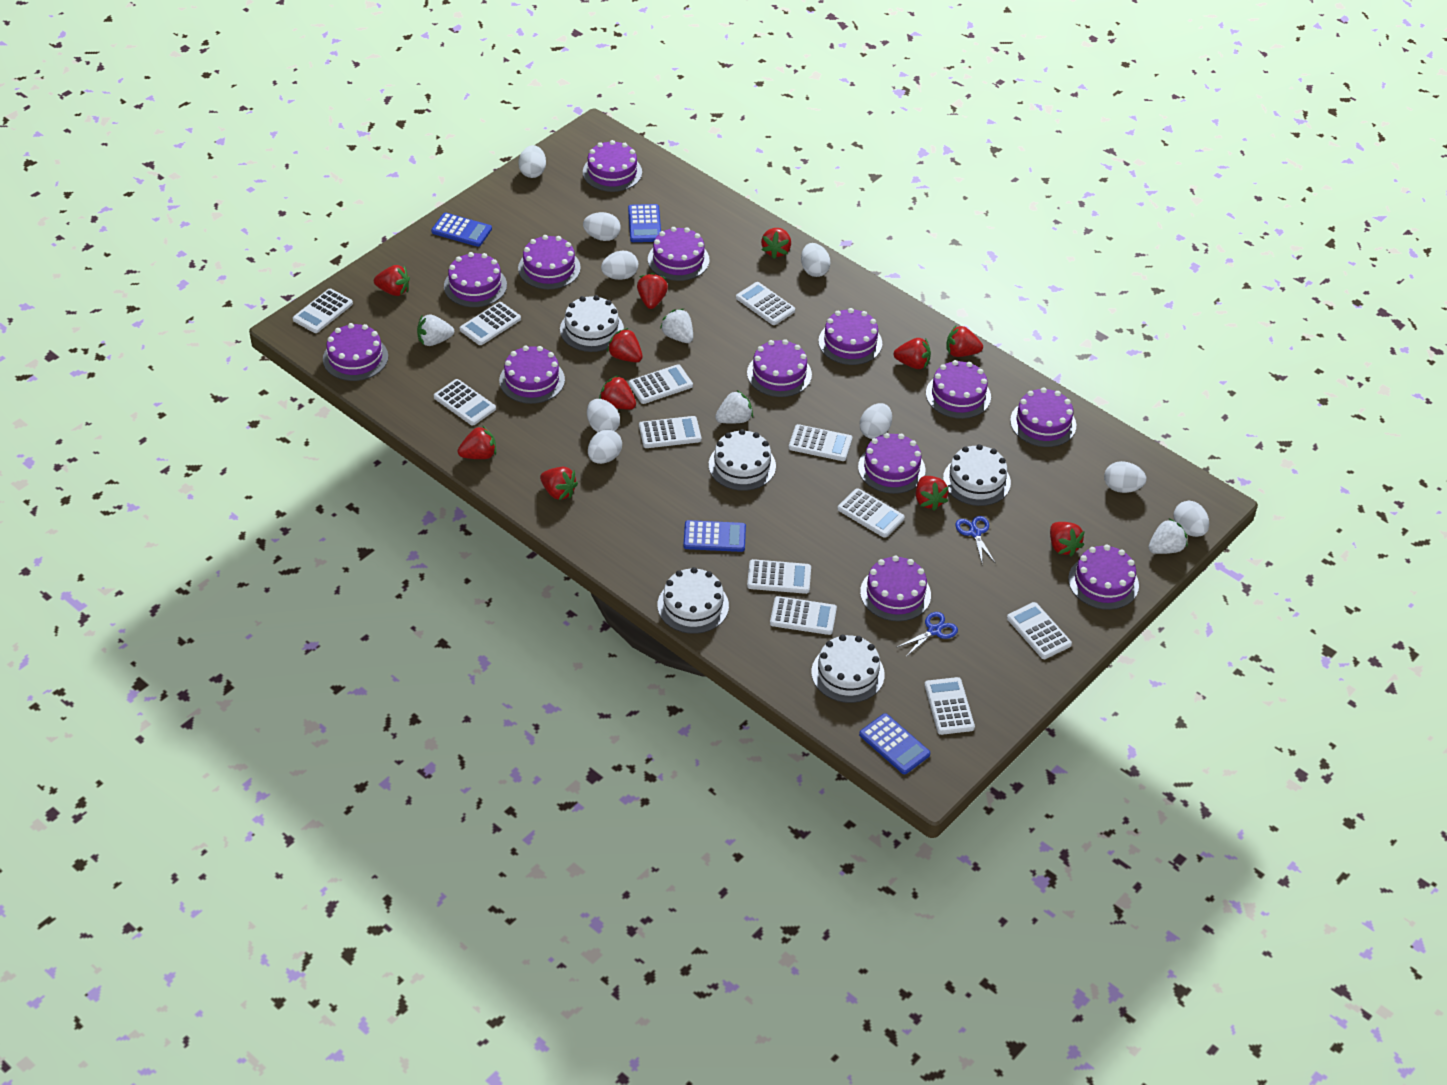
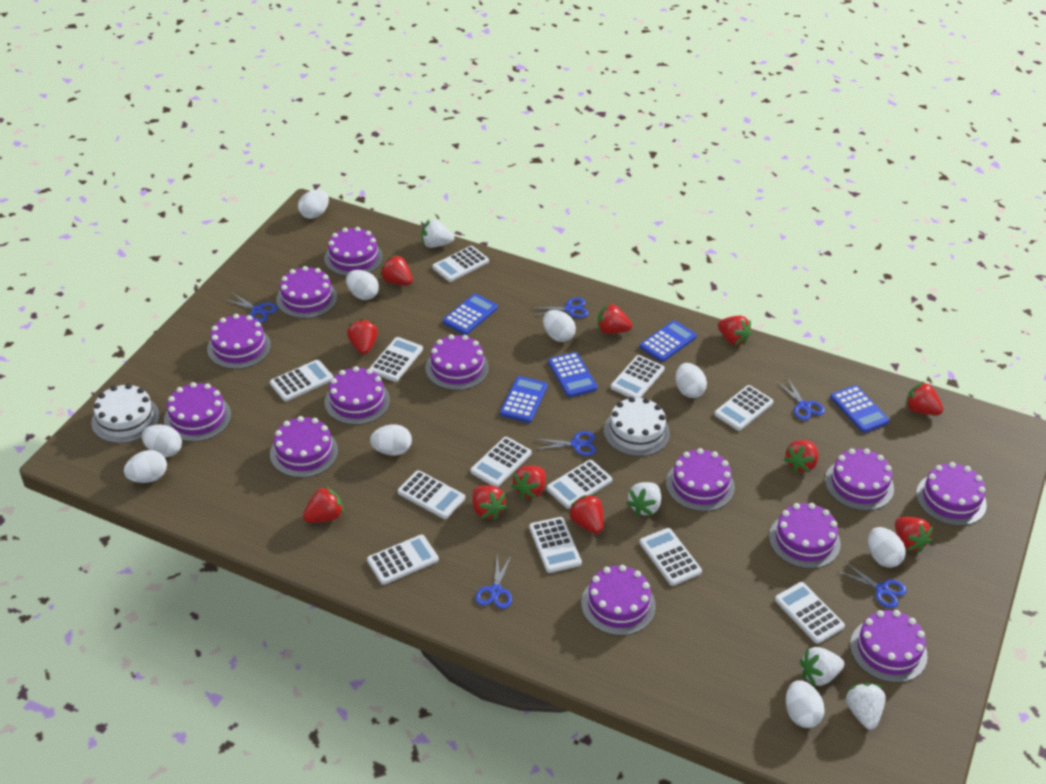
blue calculator: [431,213,492,247] [628,204,661,242] [683,520,746,552] [859,713,930,774] = 4 -> [442,294,498,335] [500,376,548,423] [548,352,598,397] [639,320,697,362] [830,385,890,433] = 5
blue scissors: [897,612,958,657] [955,516,996,566] = 2 -> [224,292,278,322] [475,556,512,609] [531,298,588,318] [536,431,596,456] [776,377,825,420] [837,562,907,608] = 6
white cake: [560,295,624,352] [658,567,729,634] [709,429,776,491] [811,635,885,703] [943,444,1011,506] = 5 -> [91,384,160,443] [604,397,670,456] = 2

